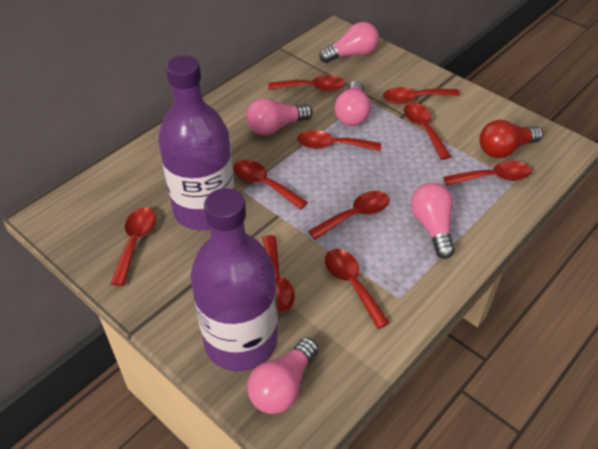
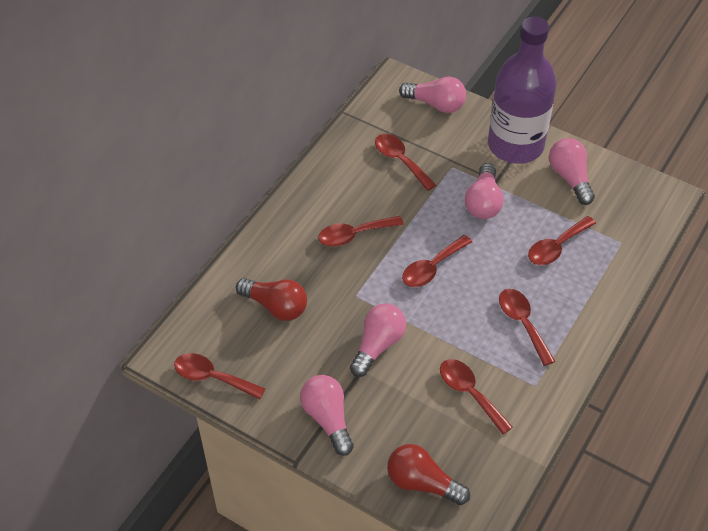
purple bottle: [158,56,234,230] [191,188,278,371] = 2 -> [488,17,556,164] = 1
red light bulb: [480,120,543,158] = 1 -> [236,278,307,321] [387,444,470,505] = 2
red spoon: [111,207,156,286] [233,160,308,210] [262,235,295,313] [268,75,345,92] [297,130,381,151] [308,191,390,240] [325,249,390,329] [383,87,460,104] [404,103,451,160] [443,161,531,186] = 10 -> [174,353,266,399] [318,216,404,246] [375,134,436,191] [402,235,472,287] [440,359,513,434] [499,289,555,366] [528,216,596,265] = 7

